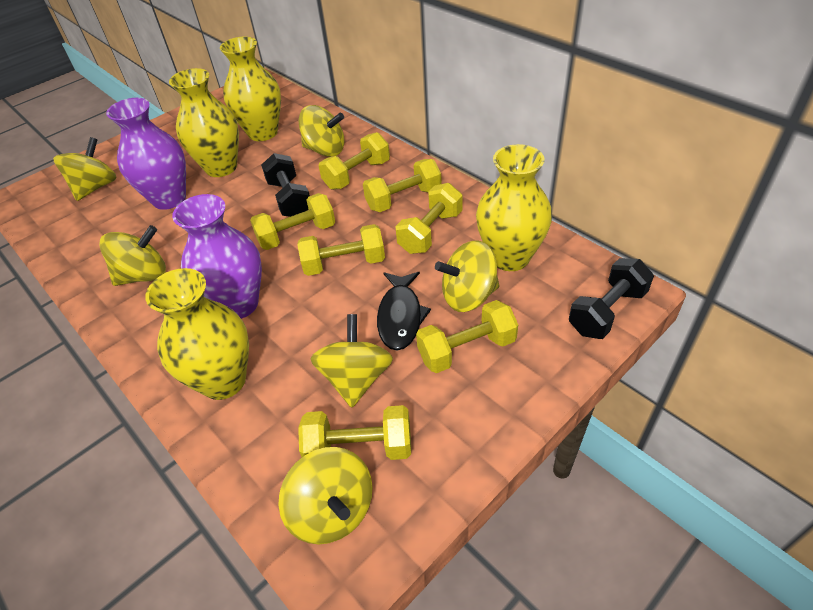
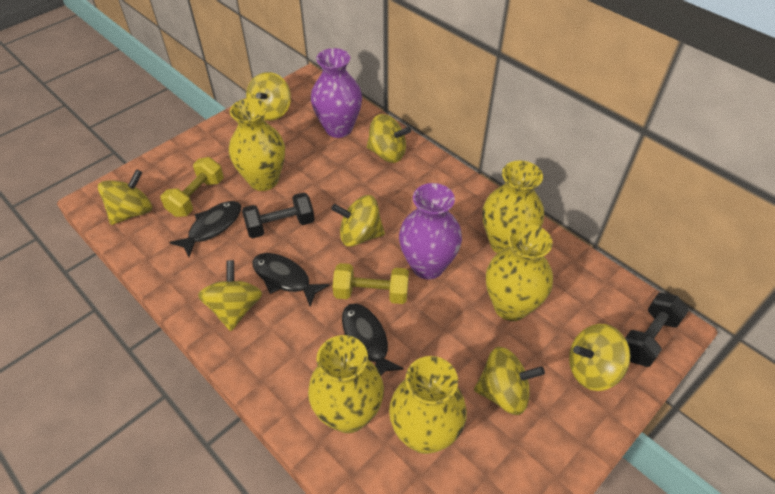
black fish: [377,272,431,350] = 1 -> [169,201,241,257] [252,253,330,307] [342,303,404,376] = 3
yellow dumbbell: [250,193,335,250] [297,224,385,276] [298,405,411,460] [319,132,390,190] [363,159,442,212] [395,183,462,254] [416,300,518,373] = 7 -> [161,157,224,217] [333,263,409,304] = 2
yellow spinning top: [53,137,117,201] [99,225,166,286] [278,447,373,544] [298,105,345,157] [311,314,393,408] [435,240,499,312] = 6 -> [98,169,152,225] [198,260,262,331] [246,72,291,121] [331,195,385,247] [367,114,411,163] [474,347,545,415] [569,324,630,391] = 7
yellow vase: [145,268,249,400] [169,68,239,177] [220,37,281,141] [476,144,552,271] = 4 -> [229,98,285,191] [308,335,384,433] [389,356,467,454] [482,160,544,253] [486,224,553,321] = 5

